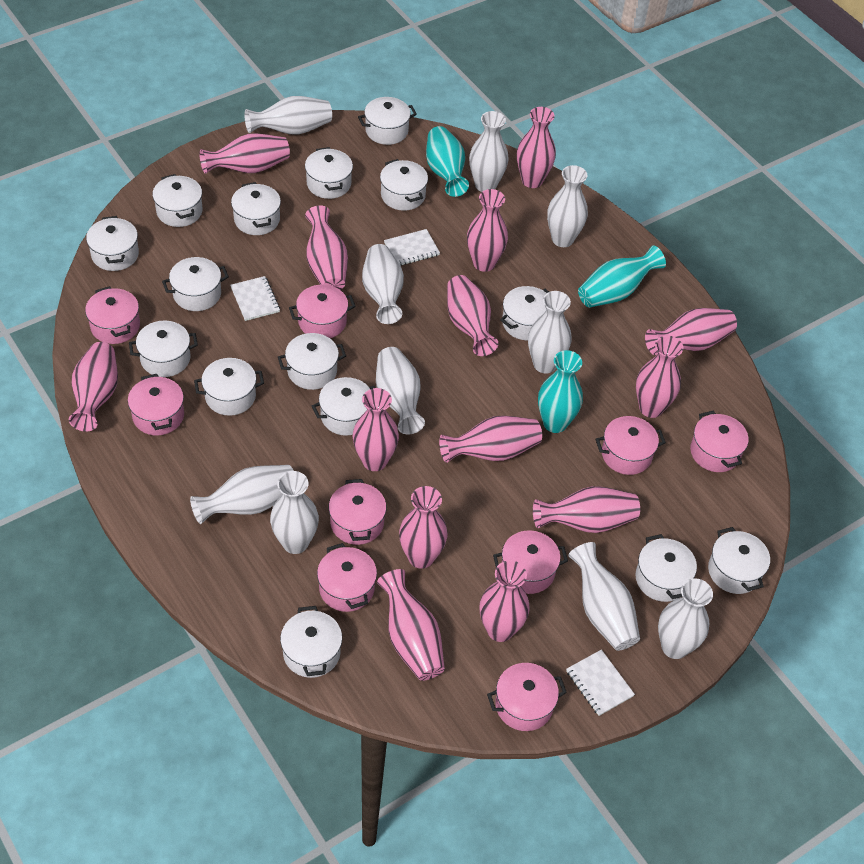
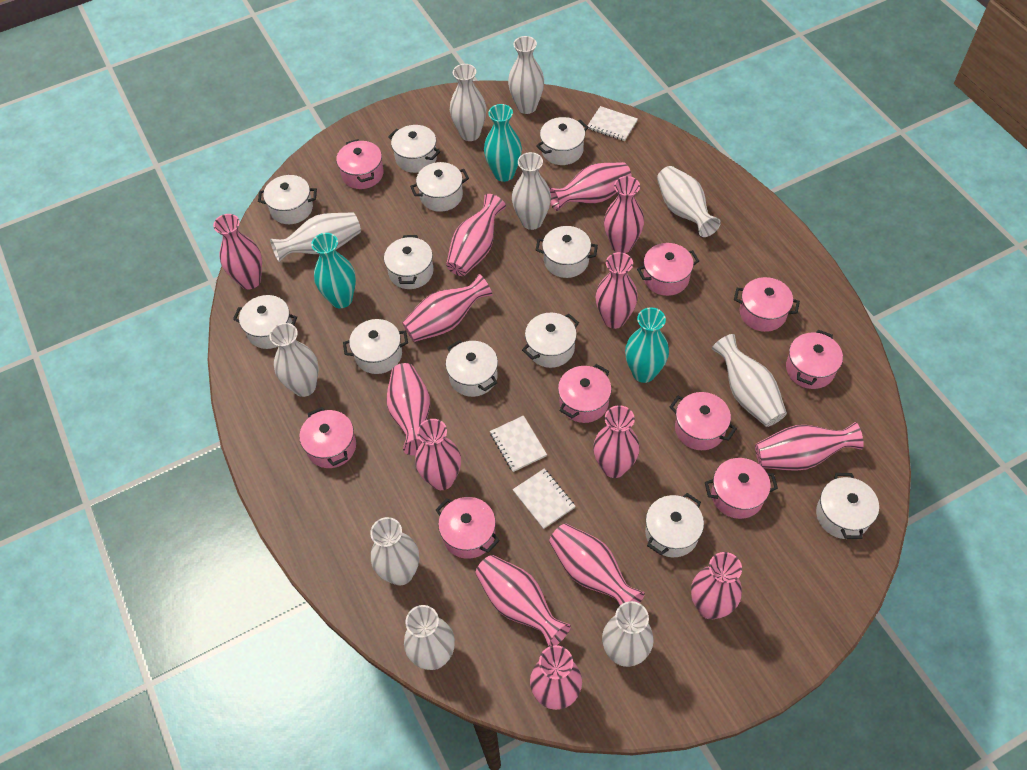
white pot: [86,216,139,271] [129,321,198,377] [152,174,203,227] [162,257,229,311] [194,358,264,416] [231,182,281,235] [278,333,346,390] [280,606,342,678] [305,147,353,199] [312,377,375,436] [358,97,417,145] [380,159,428,211] [500,286,549,340] [635,534,697,602] [708,527,770,594] = 15 -> [233,295,297,349] [258,175,317,224] [343,319,408,374] [384,235,433,289] [388,125,440,173] [410,162,469,212] [446,340,498,397] [522,313,579,368] [536,117,589,165] [536,226,598,278] [645,493,704,557] [816,473,879,539] = 12

